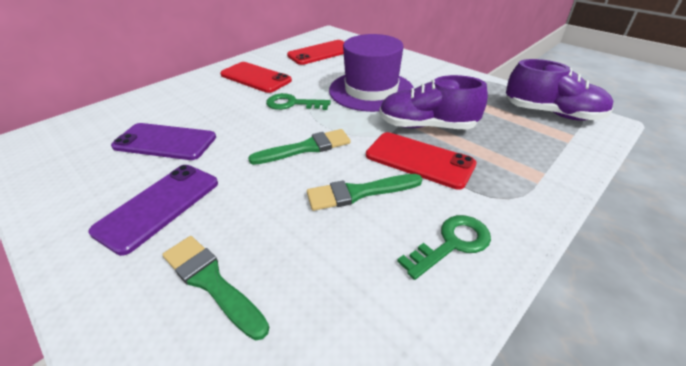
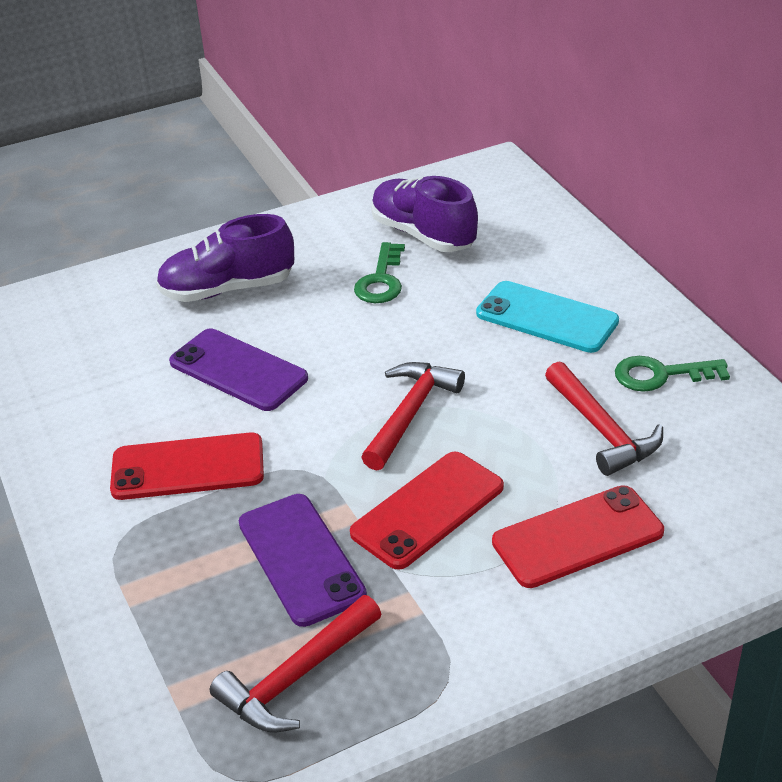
green brush: [162,236,269,341] [248,129,351,165] [307,174,422,211] = 3 -> none = 0
purple hat: [329,34,414,112] = 1 -> none = 0
red hammer: none = 0 -> [210,595,382,733] [361,362,465,470] [545,362,663,476] = 3
turquoise phone: none = 0 -> [476,281,619,353] = 1

